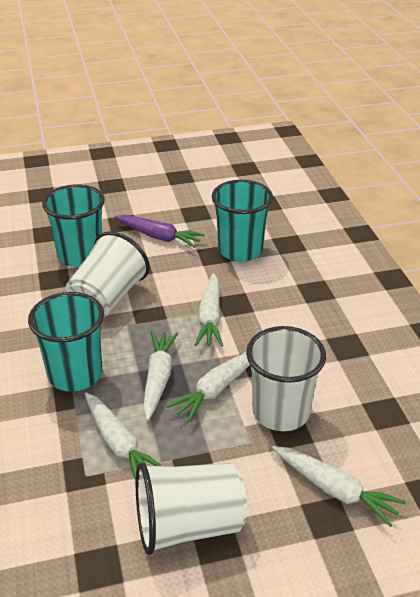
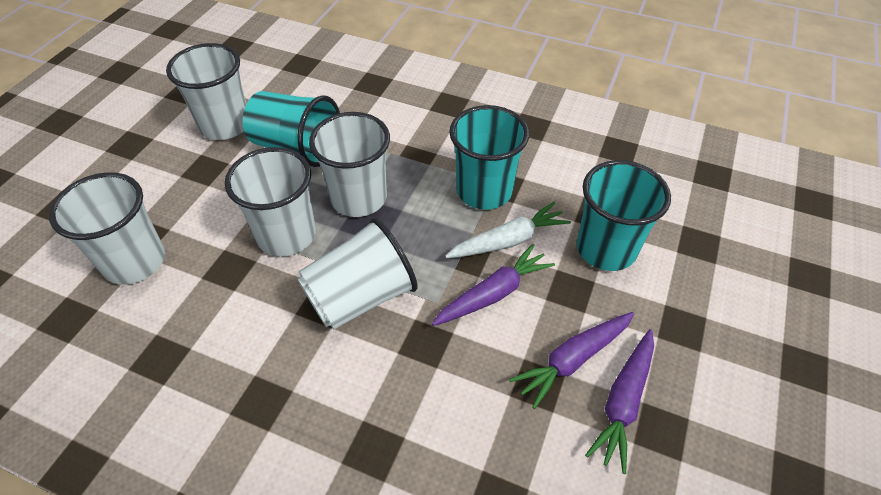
purple carrot: [114,215,205,248] = 1 -> [432,244,555,326] [509,312,634,409] [585,329,654,474] = 3
white carrot: [85,393,162,480] [143,331,179,421] [167,352,250,422] [195,273,223,347] [272,446,406,527] = 5 -> [445,202,571,258] = 1
white cup: [65,231,150,317] [136,463,247,555] [246,326,326,431] = 3 -> [49,172,165,285] [166,43,246,140] [225,147,316,257] [298,218,418,329] [309,112,390,217] = 5

